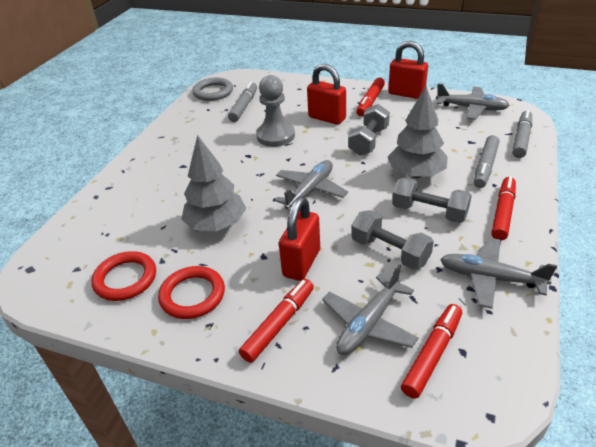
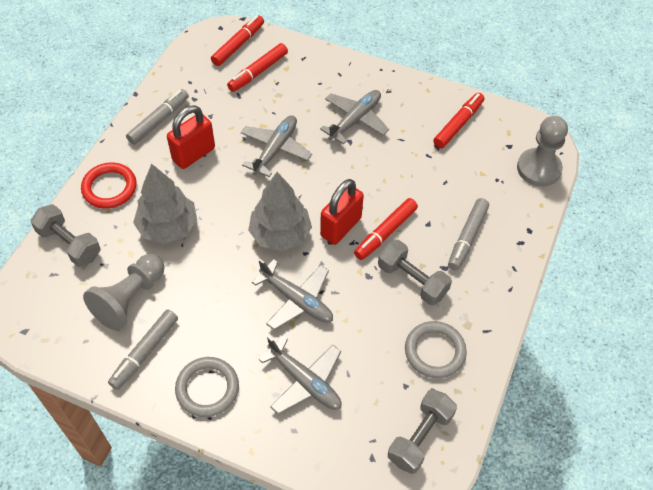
grey pawn: [256,75,295,147] = 1 -> [83,254,164,331] [517,116,568,187] = 2
grey ring: [192,78,233,101] = 1 -> [175,357,239,417] [405,321,467,378] = 2
red padlock: [279,196,320,281] [307,64,346,125] [388,41,428,99] = 3 -> [167,105,215,169] [320,179,364,245] = 2
red ring: [91,251,156,301] [158,266,225,319] = 2 -> [81,162,137,209] = 1

